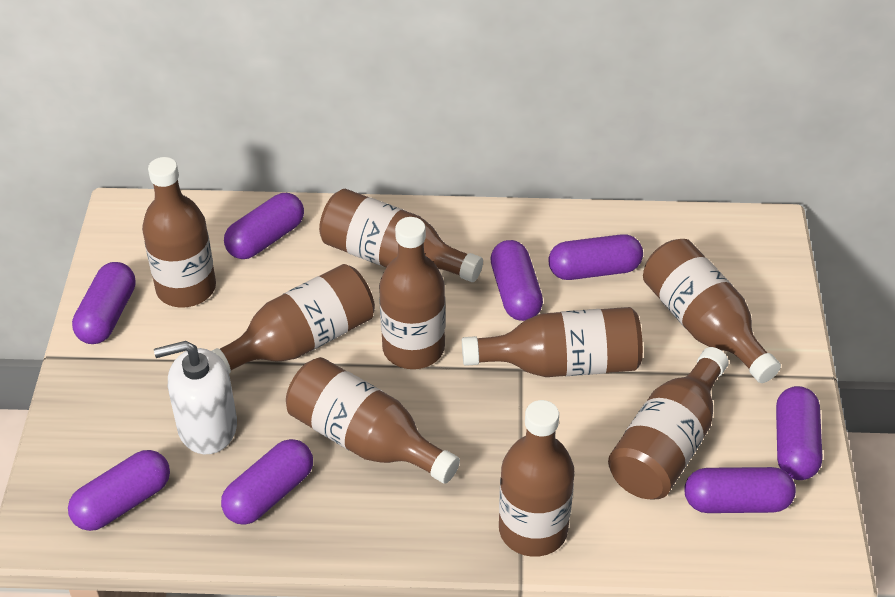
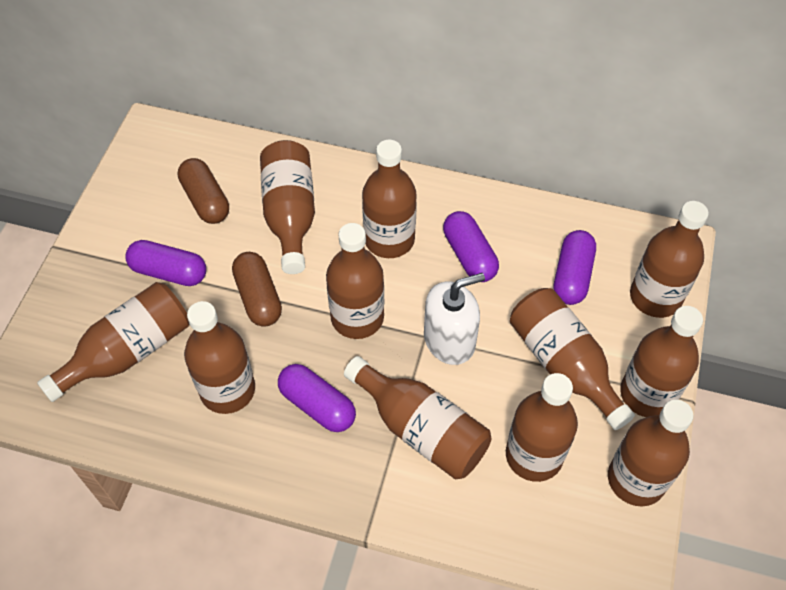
brown bottle: [142,157,216,308] [212,264,375,374] [286,357,460,484] [319,189,483,282] [379,217,445,369] [462,307,643,377] [499,400,575,557] [608,347,729,499] [643,239,781,383] = 9 -> [37,282,189,402] [184,301,255,414] [260,140,315,274] [326,223,384,339] [344,356,491,479] [362,140,417,258] [506,373,578,482] [510,288,635,430] [608,400,694,507] [620,306,703,417] [630,201,709,318] = 11
brown capsule: none = 0 -> [178,158,229,224] [232,252,282,327] = 2
purple capsule: [68,450,170,531] [72,262,136,344] [221,439,313,525] [224,193,304,259] [491,240,543,321] [548,234,643,280] [685,467,796,513] [776,386,822,480] = 8 -> [125,240,206,286] [278,364,356,432] [443,211,499,282] [554,230,596,305] = 4

